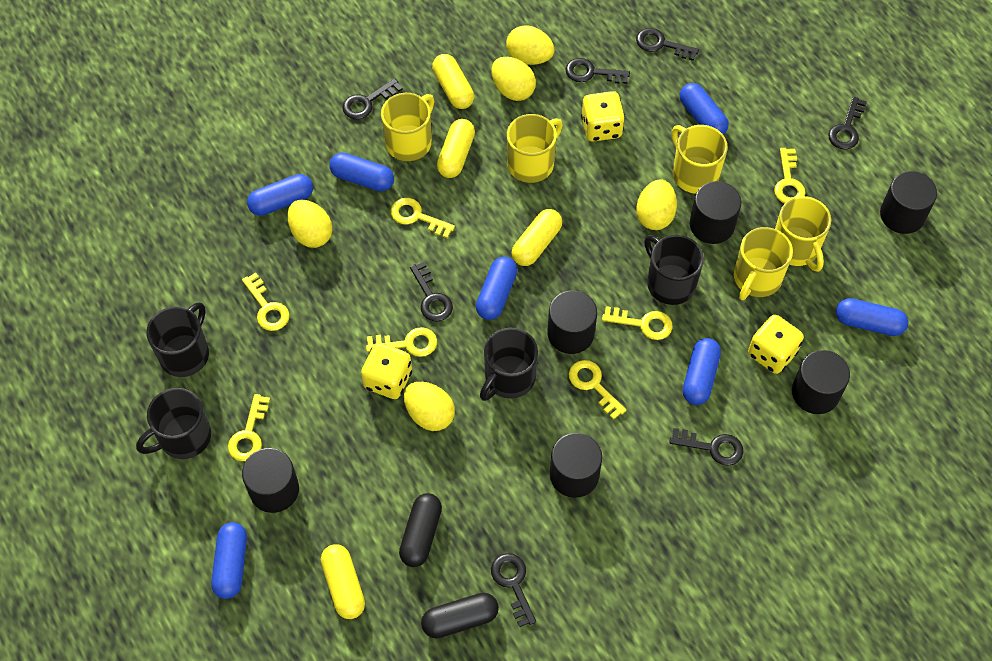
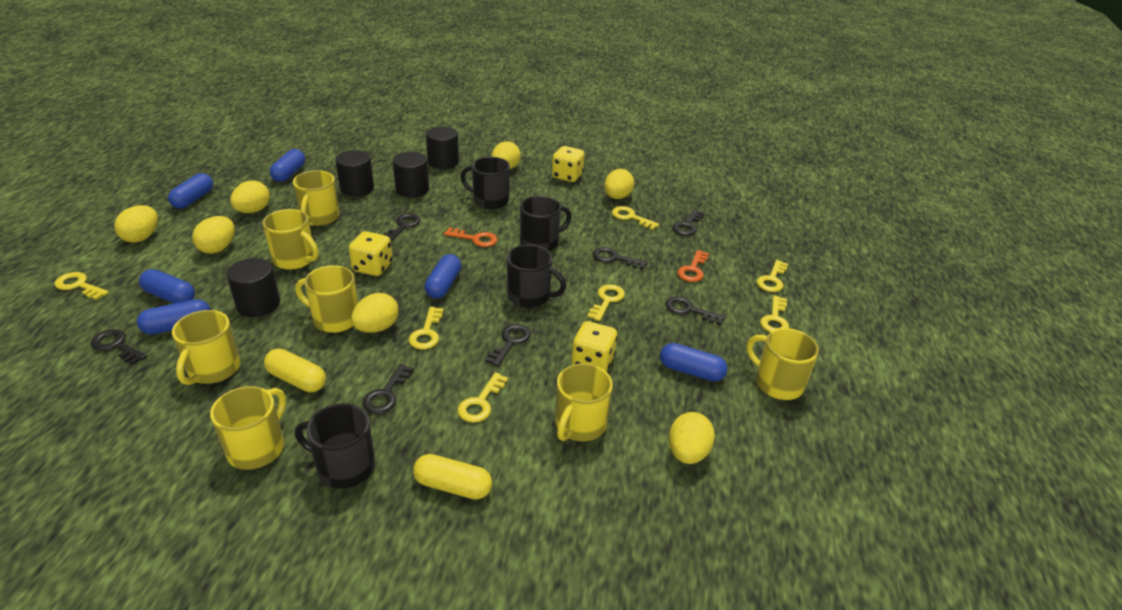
black capsule: [399,493,442,567] [421,593,499,638] = 2 -> none = 0
black cylinder: [242,448,299,513] [547,290,597,354] [550,433,602,498] [690,181,741,244] [792,350,850,414] [880,171,937,234] = 6 -> [227,258,280,317] [335,150,374,196] [393,152,429,198] [426,126,459,169] = 4
blue capsule: [211,522,247,599] [247,174,313,216] [329,152,394,192] [476,256,517,320] [680,83,729,135] [683,338,721,405] [836,298,908,336] = 7 -> [137,299,211,335] [139,269,195,303] [168,173,213,209] [270,149,305,182] [425,254,461,298] [660,343,727,382] = 6
orange key: none = 0 -> [444,227,497,247] [678,250,709,282] = 2
yellow capsule: [321,544,365,619] [432,54,474,109] [437,119,475,178] [512,209,562,266] = 4 -> [264,348,326,392] [413,454,492,500] = 2
yellow egg: [287,200,332,248] [404,382,455,431] [492,57,536,101] [506,25,555,65] [636,180,677,230] = 5 -> [114,205,158,243] [192,216,235,254] [230,180,270,213] [351,293,399,333] [491,141,521,169] [604,169,634,199] [669,412,715,464] = 7
yellow mug: [381,93,434,161] [507,114,563,183] [672,125,728,194] [734,227,793,300] [775,196,831,272] = 5 -> [172,310,240,385] [210,386,286,470] [263,209,318,270] [293,170,339,226] [295,265,358,333] [555,363,613,441] [747,328,819,400] = 7

